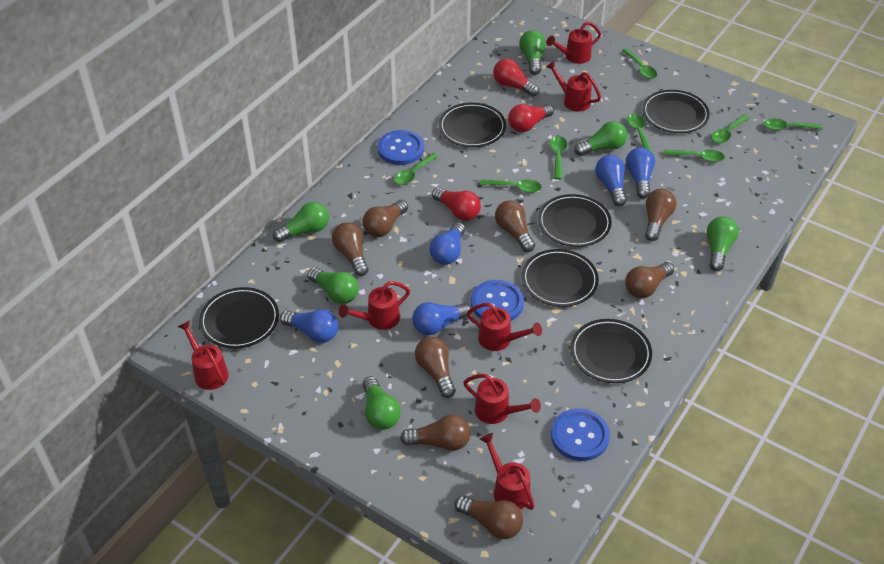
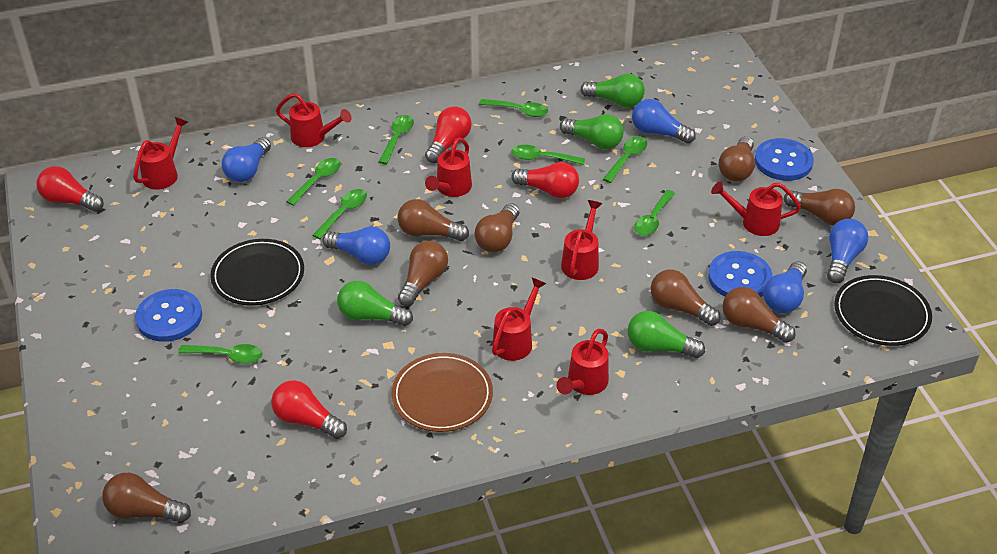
black plate: [199,287,279,349] [439,103,506,147] [522,249,599,307] [538,194,612,247] [571,319,652,383] [642,90,710,133] = 6 -> [210,239,304,306] [834,275,932,346] = 2
brown plate: none = 0 -> [392,353,493,432] = 1
green light bulb: [273,202,329,242] [307,267,359,304] [363,376,400,430] [519,30,545,75] [574,121,627,156] [707,216,739,271] = 6 -> [337,281,413,326] [560,114,624,149] [580,74,645,108] [628,311,705,358] = 4
red light bulb: [432,187,481,221] [493,59,539,97] [508,104,554,132] = 3 -> [36,166,104,212] [271,380,347,439] [425,106,472,163] [511,162,579,198] = 4

